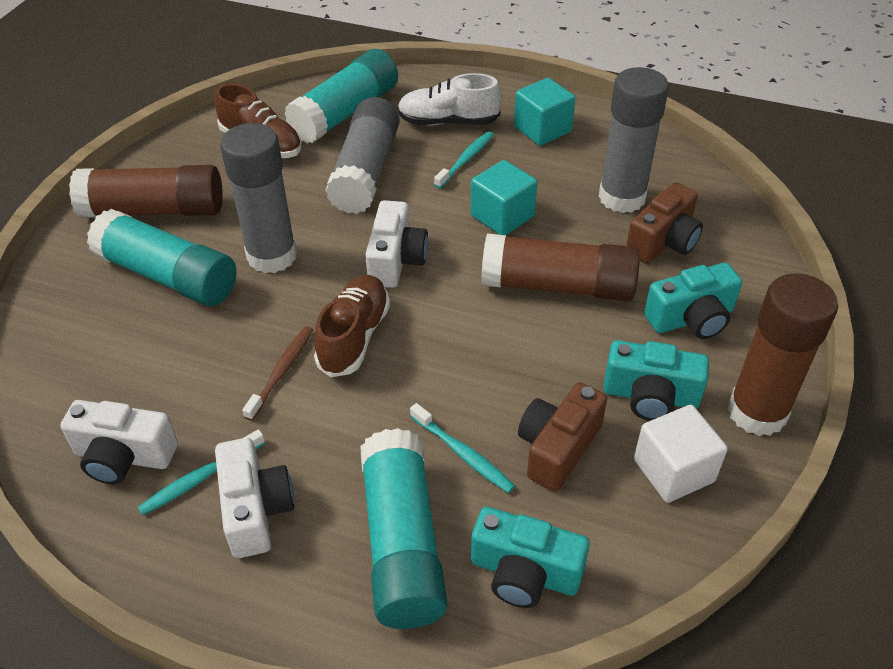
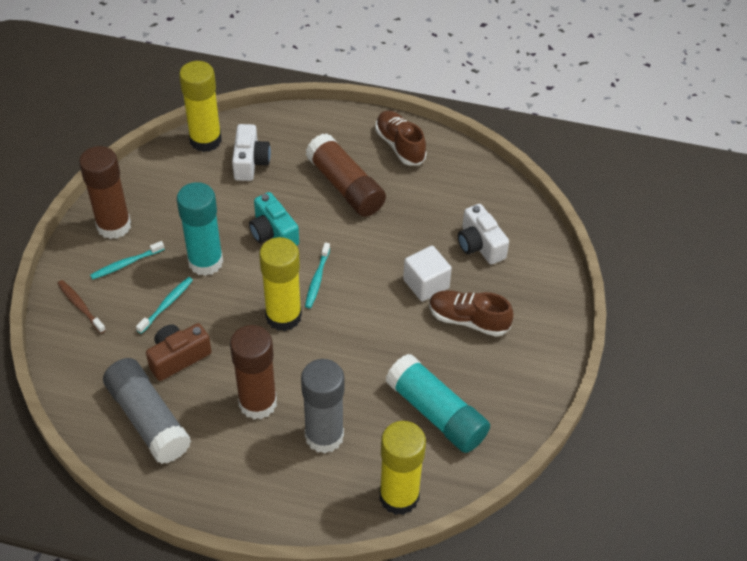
brown camera: [518,382,607,491] [626,182,703,263] = 2 -> [146,323,212,381] = 1
grey glue stick: [220,123,297,273] [325,97,400,214] [598,67,669,213] = 3 -> [103,358,191,464] [301,359,344,453] = 2
turquoise camera: [471,507,590,608] [603,340,709,421] [644,263,742,339] = 3 -> [249,192,299,245] = 1
turquoise cube: [471,160,537,235] [514,78,575,146] = 2 -> none = 0
turquoise glue stick: [87,209,236,306] [284,49,398,144] [360,428,447,629] = 3 -> [177,182,223,276] [385,354,490,453] = 2
white camera: [60,400,178,484] [215,438,294,558] [365,200,428,288] = 3 -> [232,124,271,181] [458,204,509,265] = 2
white shoe: [397,73,502,125] = 1 -> none = 0
yellow glue stick: none = 0 -> [179,61,222,152] [259,237,302,331] [379,421,426,515] = 3

